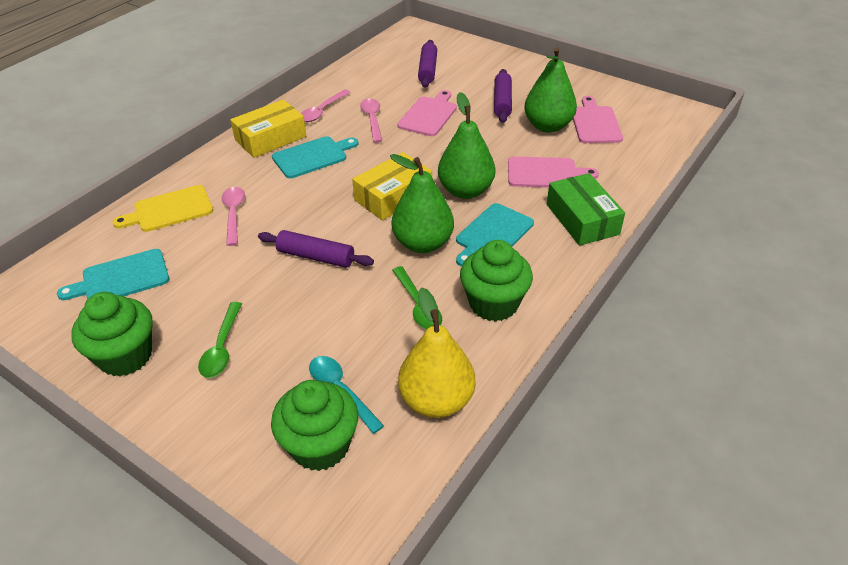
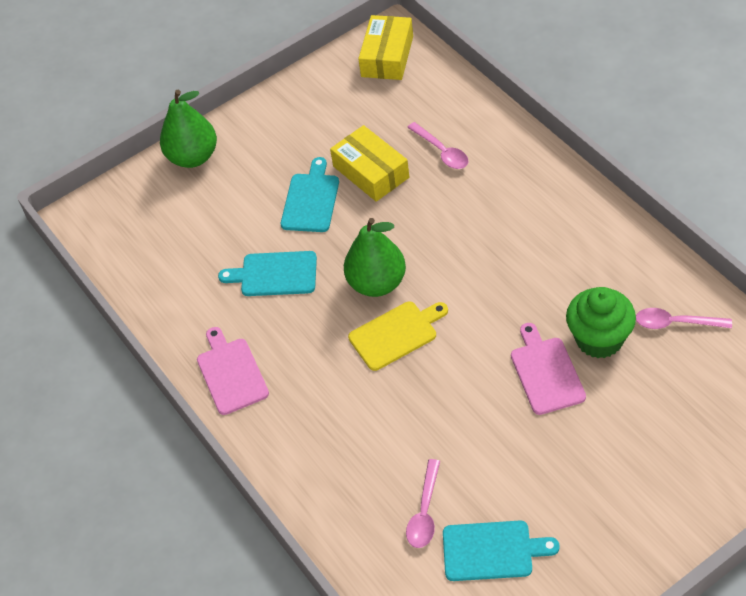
green box: [547,173,625,246] = 1 -> none = 0
green cupcake: [71,292,153,376] [271,380,358,471] [460,240,533,322] = 3 -> [566,287,636,358] = 1
green pear: [390,154,454,253] [438,92,495,199] [524,47,577,133] = 3 -> [160,90,217,168] [344,218,406,297] = 2
green spoon: [198,302,242,378] [392,266,442,329] = 2 -> none = 0
pink cutting board: [397,90,457,136] [508,156,599,188] [573,96,623,143] = 3 -> [197,327,269,415] [511,323,586,415] = 2
purple rolling pin: [258,230,374,268] [418,40,437,88] [494,69,512,123] = 3 -> none = 0
turquoise spoon: [309,356,384,434] = 1 -> none = 0
yellow pear: [398,287,475,418] = 1 -> none = 0

